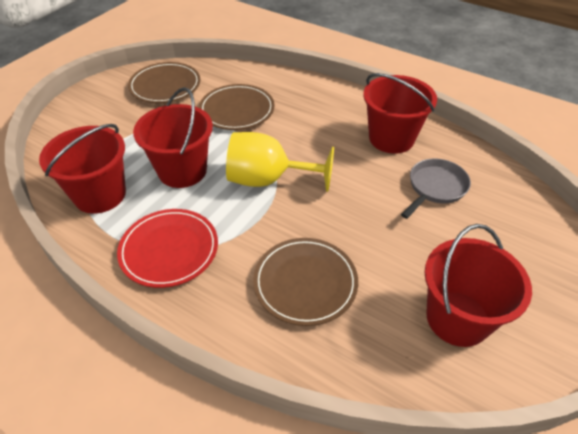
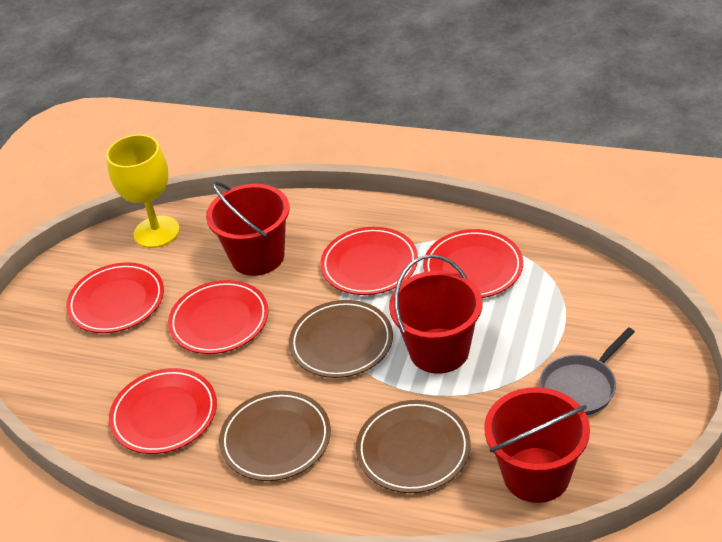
red bucket: [39,124,126,214] [133,87,213,188] [363,73,437,154] [424,224,532,347] = 4 -> [206,182,290,276] [389,254,482,373] [484,387,590,503] = 3
red plate: [117,209,218,288] = 1 -> [66,262,164,333] [109,368,217,454] [168,280,269,354] [320,227,418,295] [423,229,523,298] = 5

